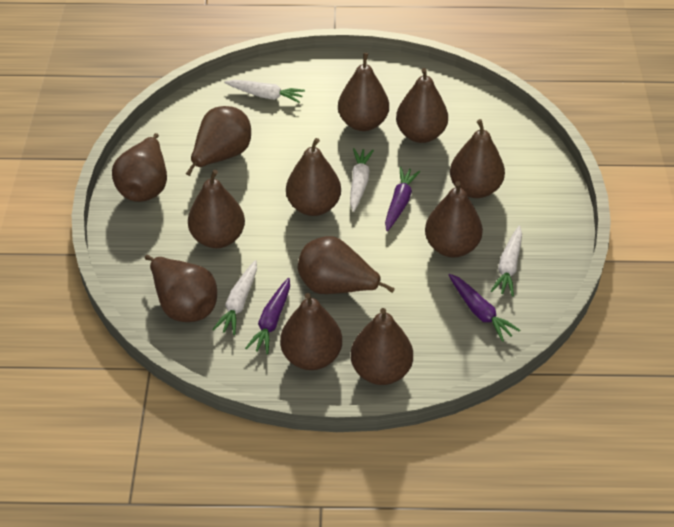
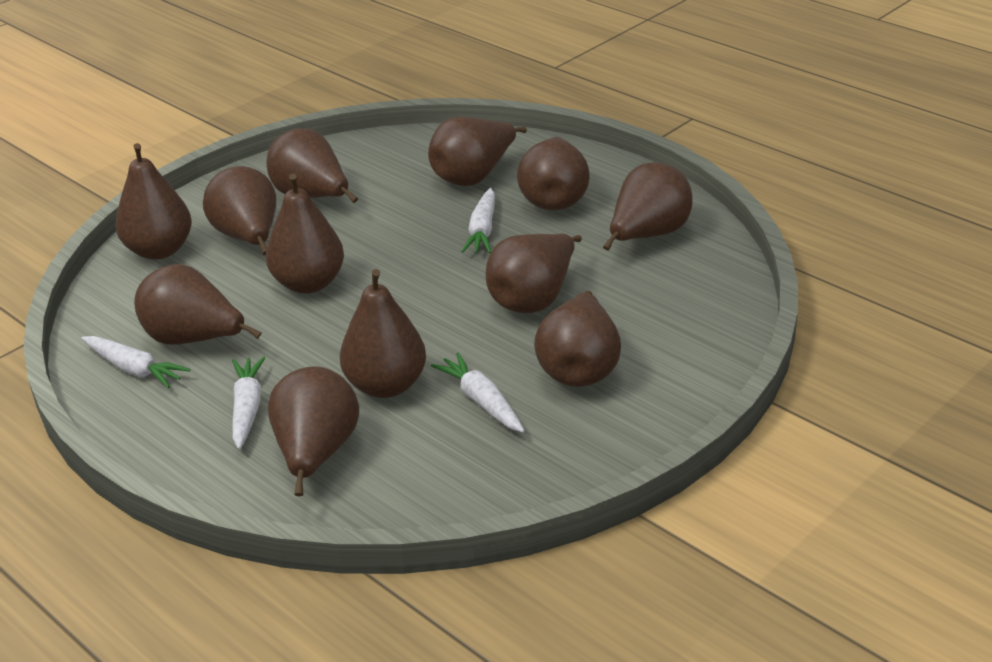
purple carrot: [245,278,290,354] [385,167,420,231] [448,274,520,342] = 3 -> none = 0

